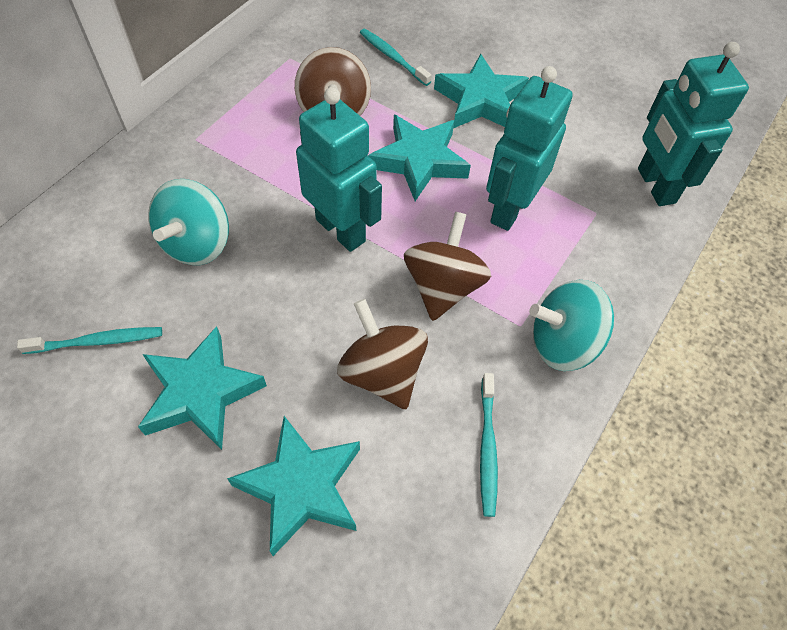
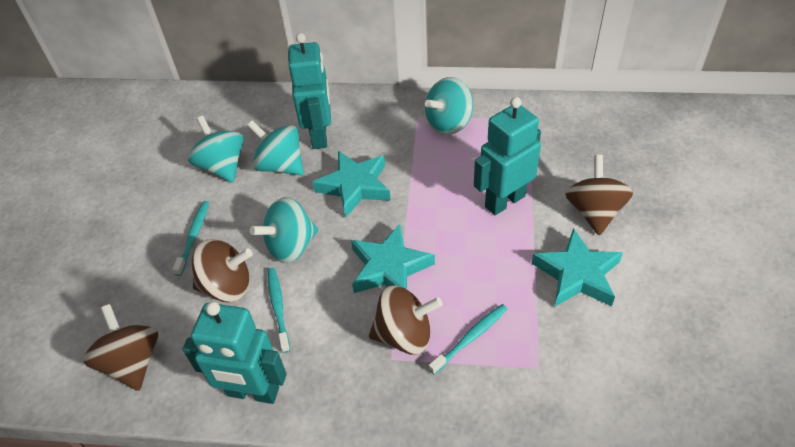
brown spinning top: [295,47,371,116] [337,299,428,409] [404,212,491,321] = 3 -> [83,304,158,391] [192,239,253,302] [369,285,443,355] [565,155,633,235] = 4
turquoise spinning top: [148,179,229,265] [529,280,614,371] = 2 -> [188,116,244,183] [247,120,304,175] [250,197,318,263] [425,77,473,135] = 4
turquoise star: [138,326,267,450] [227,416,360,556] [368,115,471,201] [434,54,529,128] = 4 -> [312,151,391,218] [351,224,435,293] [531,228,623,306] = 3

